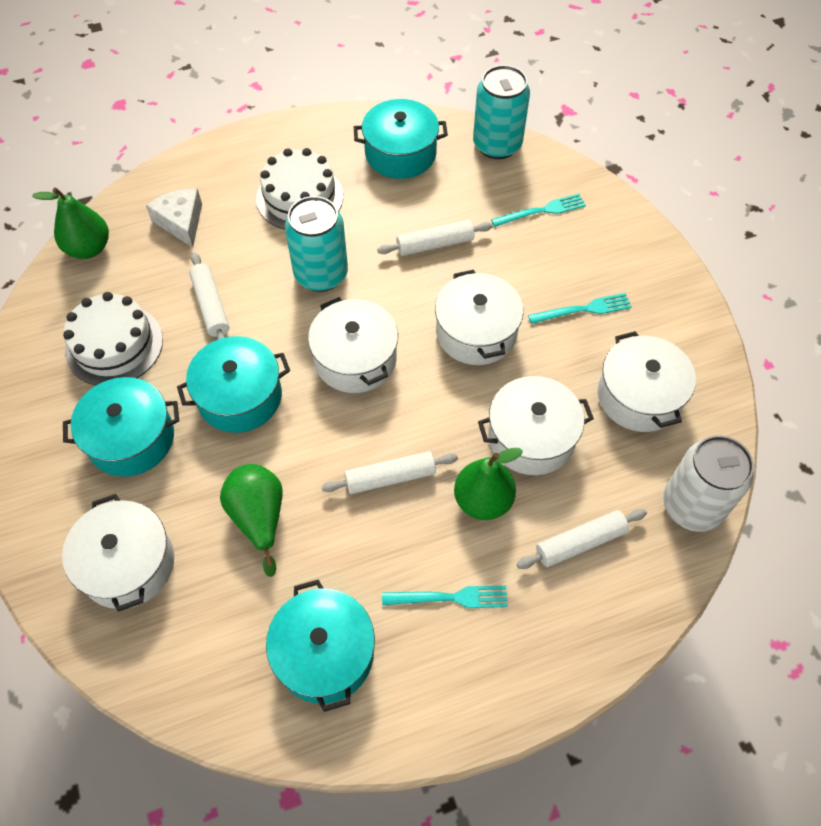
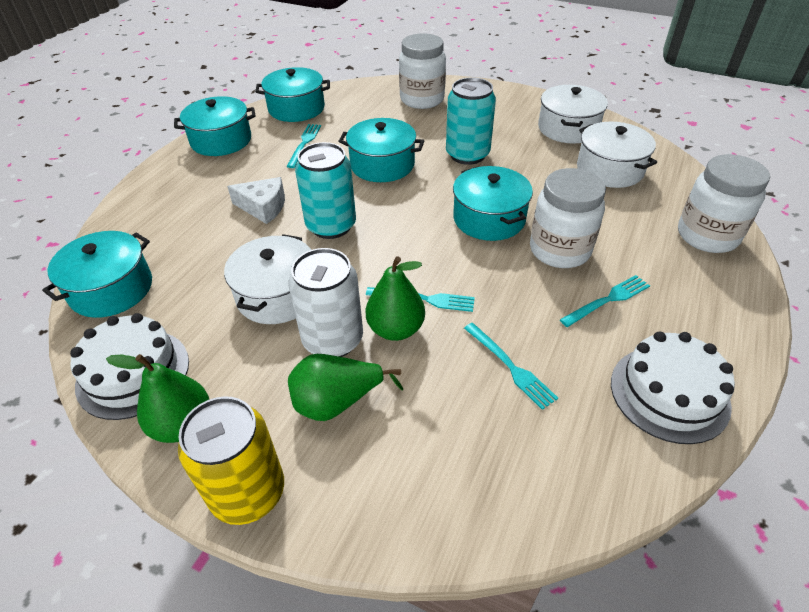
turquoise fork: [382,586,508,608] [491,193,586,227] [528,293,632,324] = 3 -> [286,124,321,168] [366,287,475,312] [464,323,558,410] [560,275,650,327] = 4
turquoise pot: [63,377,179,477] [177,336,290,433] [266,579,375,712] [354,99,448,179] = 4 -> [42,231,152,318] [174,96,256,156] [255,67,330,122] [338,118,424,182] [453,166,533,241] = 5
white jar: none = 0 -> [399,33,446,109] [530,168,606,268] [678,154,770,253] = 3
white pot: [62,494,174,612] [308,297,398,393] [435,270,523,365] [478,376,594,475] [598,331,696,432] = 5 -> [224,234,311,324] [538,85,608,144] [577,122,657,188] = 3
white rolling pin: [189,252,229,340] [321,451,458,494] [377,220,493,256] [517,509,647,569] = 4 -> none = 0
yellow can: none = 0 -> [178,396,284,525] = 1

